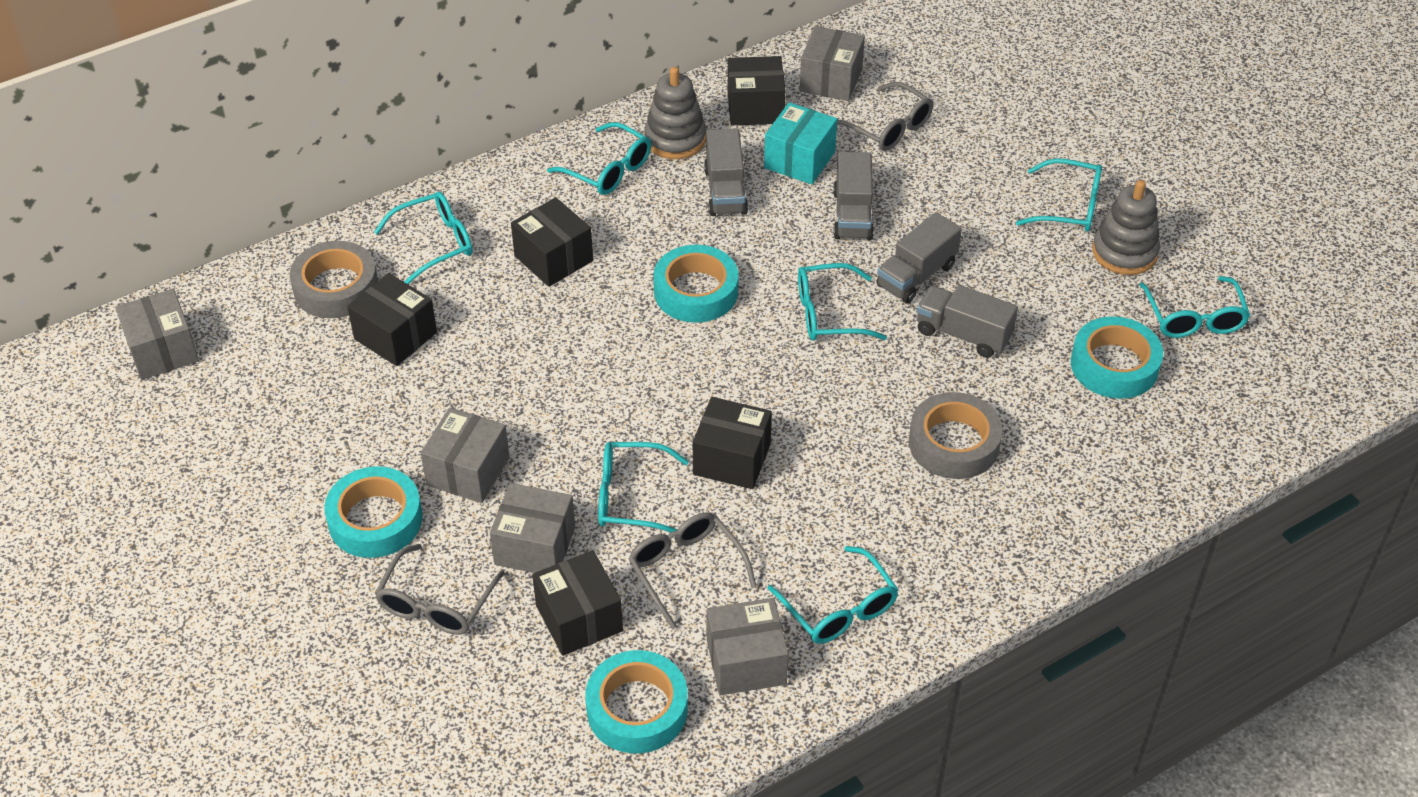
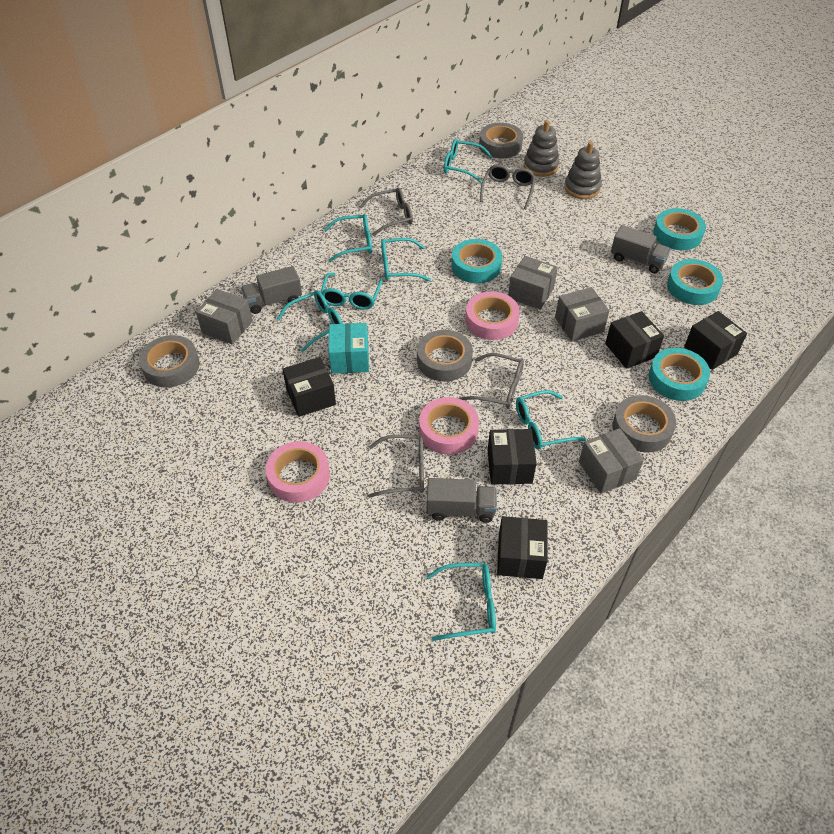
grey box: [115,289,199,380] [421,407,510,503] [490,483,575,573] [707,598,789,695] [799,26,865,101] = 5 -> [196,289,252,345] [508,256,558,310] [555,287,609,342] [579,428,644,494] = 4
grey glasses: [375,544,505,635] [628,512,757,629] [837,82,933,151] = 3 -> [360,187,413,236] [368,435,424,498] [459,353,524,409] [480,164,536,209] = 4
grey tape: [290,241,378,318] [909,392,1003,479] = 2 -> [139,335,200,387] [417,330,473,381] [479,123,523,158] [613,395,676,453] = 4
grey truck: [704,128,748,216] [833,152,874,240] [876,212,962,303] [917,285,1018,358] = 4 -> [241,266,302,314] [426,478,497,523] [611,225,671,273] = 3
pink tape: none = 0 -> [266,441,330,503] [419,397,479,455] [466,291,520,340] = 3

